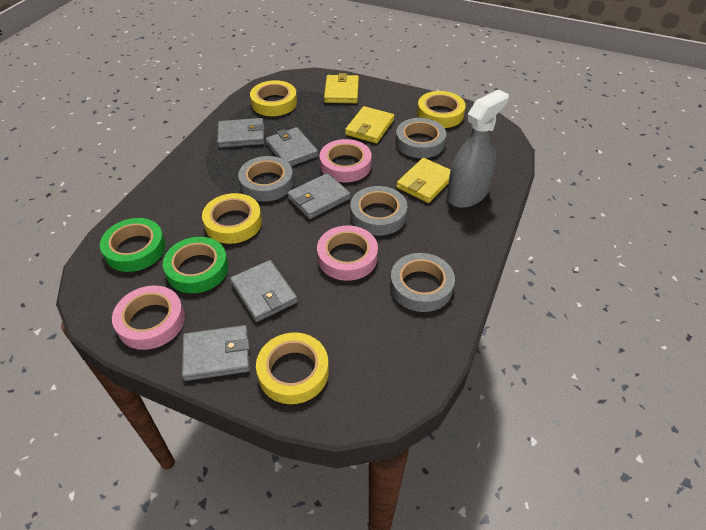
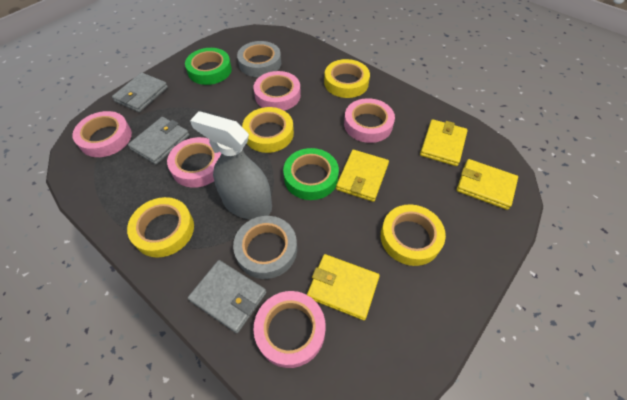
grey tape: [238,156,293,201] [351,186,407,235] [390,253,455,312] [396,118,446,158] = 4 -> [233,216,297,279] [237,41,281,77] = 2
grey wallet: [182,325,250,381] [217,118,265,148] [230,260,298,322] [265,127,318,166] [287,173,351,219] = 5 -> [112,72,168,112] [128,117,189,165] [188,260,266,333] = 3
pink tape: [112,285,185,350] [317,226,378,281] [319,139,372,182] = 3 -> [72,111,132,157] [167,137,221,188] [253,291,326,368] [254,71,301,111] [344,98,395,143] = 5
yellow wallet: [324,73,359,103] [345,106,394,143] [396,158,450,203] = 3 -> [307,254,380,320] [336,150,389,202] [420,119,468,166] [457,159,518,210] = 4

